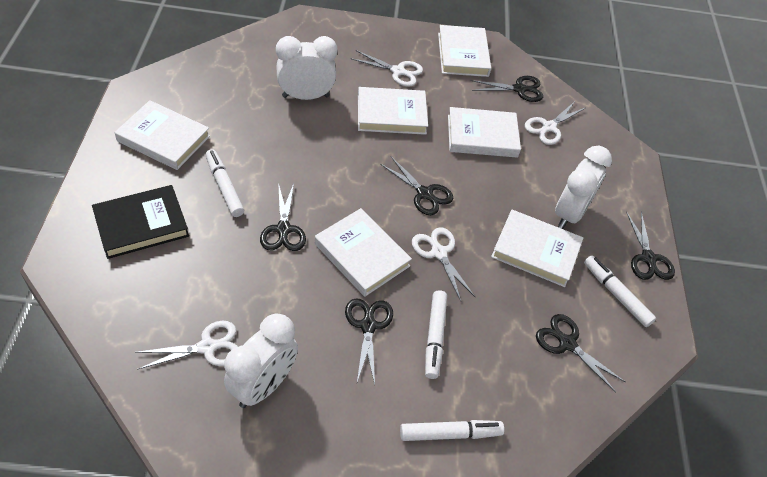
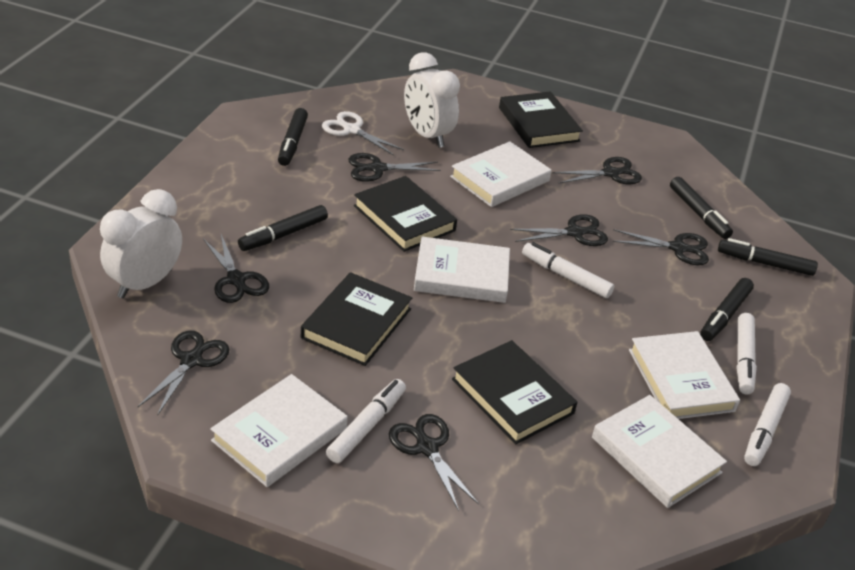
black book: [92,185,189,259] = 1 -> [301,272,412,366] [354,176,457,252] [452,340,577,444] [499,91,583,148] = 4
black marker: none = 0 -> [238,205,328,251] [278,108,308,166] [670,177,733,239] [700,278,754,341] [718,238,818,276] = 5
black scissors: [260,183,306,251] [345,299,393,385] [380,157,454,215] [471,76,543,102] [536,314,625,392] [626,212,675,280] = 6 -> [138,331,230,416] [203,234,269,303] [348,153,441,182] [389,414,479,511] [510,214,608,246] [552,157,642,184] [613,229,709,265] = 7
white book: [115,100,210,170] [315,208,412,297] [358,87,428,135] [438,25,491,77] [448,107,521,158] [491,210,583,287] = 6 -> [210,374,348,487] [414,237,510,303] [450,141,552,207] [592,395,727,508] [629,331,740,419] = 5
white clock: [224,313,298,408] [276,36,337,100] [555,146,612,229] = 3 -> [100,189,182,299] [404,52,460,148] = 2
white scissors: [135,321,238,370] [350,50,423,87] [412,227,475,301] [525,102,585,145] = 4 -> [322,111,404,156] = 1

